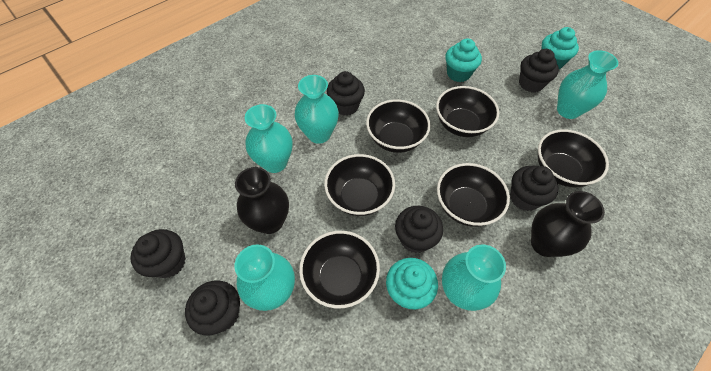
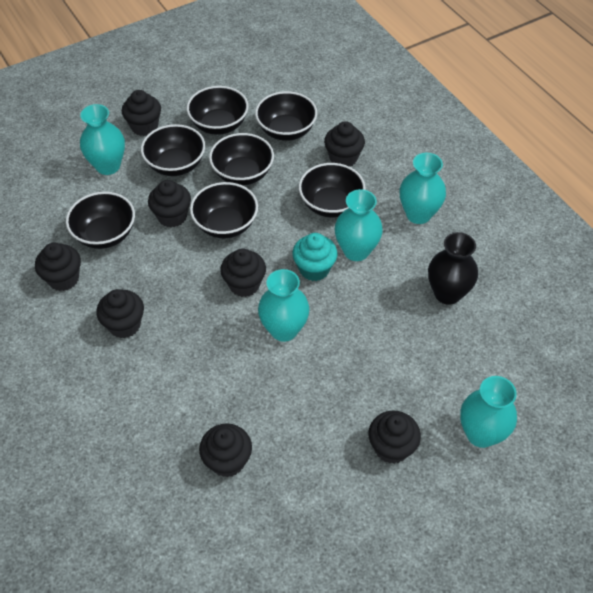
black bowl: [299,231,380,309] [324,154,395,216] [366,99,430,153] [436,86,499,137] [437,163,510,227] [538,130,609,187] = 6 -> [66,192,135,249] [141,124,205,176] [187,86,248,135] [190,182,258,238] [209,133,274,185] [255,91,317,141] [299,163,366,218] = 7
black cupcake: [130,229,186,278] [185,281,240,335] [327,71,365,116] [395,206,443,253] [510,166,558,211] [519,49,559,92] = 6 -> [35,243,81,291] [96,289,144,338] [122,90,161,136] [148,180,191,228] [199,423,252,477] [220,248,266,297] [324,121,365,167] [368,410,421,464] = 8
black vase: [235,167,289,234] [531,191,605,257] = 2 -> [428,232,478,305] = 1
turquoise cupcake: [386,258,438,309] [445,38,482,82] [541,27,579,69] = 3 -> [292,233,337,281] = 1

